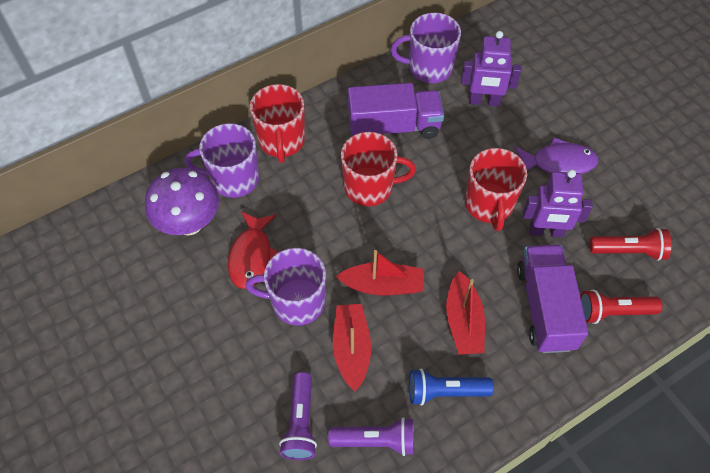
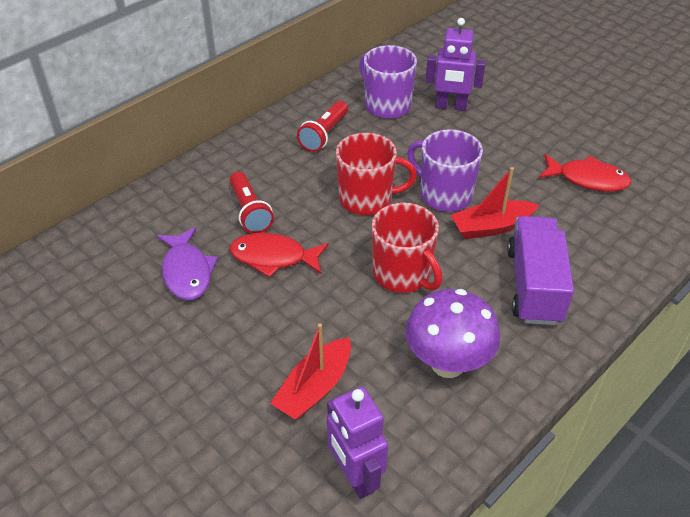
blue flashlight: [409,369,494,405] = 1 -> none = 0
purple flashlight: [279,372,317,460] [328,417,414,456] = 2 -> none = 0
purple mug: [185,123,259,198] [245,248,326,326] [391,13,461,83] = 3 -> [359,45,417,119] [407,129,483,212] = 2
purple truck: [348,83,444,139] [517,245,588,353] = 2 -> [507,216,574,325] = 1
red boat: [333,304,371,391] [336,250,424,295] [446,271,485,355] = 3 -> [270,324,351,420] [451,167,539,239] = 2
red fish: [228,211,278,289] = 1 -> [230,233,328,278] [539,154,631,192] = 2
red mug: [250,84,305,163] [341,132,416,206] [465,148,527,231] = 3 -> [336,133,417,215] [372,203,442,293] = 2

